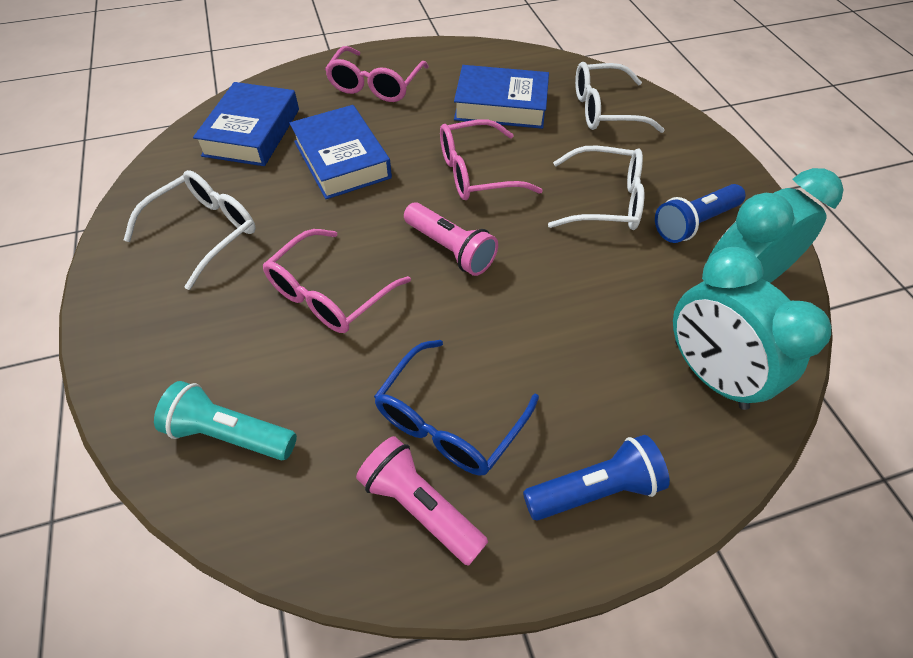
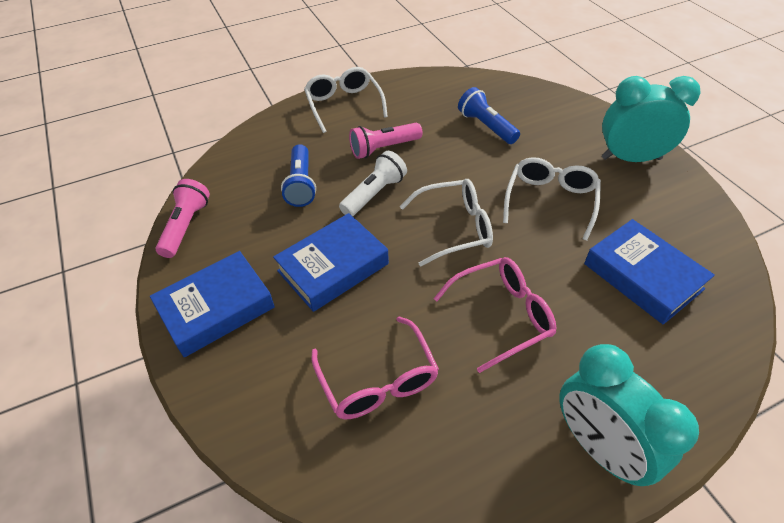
blue glasses: [374,340,539,476] = 1 -> none = 0
pink glasses: [263,229,411,333] [325,46,429,102] [440,119,543,200] = 3 -> [312,316,439,419] [434,257,556,373] = 2
turquoise flashlight: [154,381,297,460] = 1 -> none = 0
white flashlight: none = 0 -> [339,151,407,216] = 1

